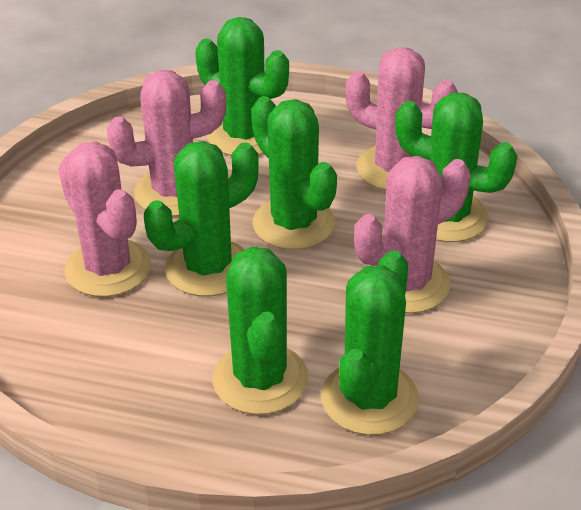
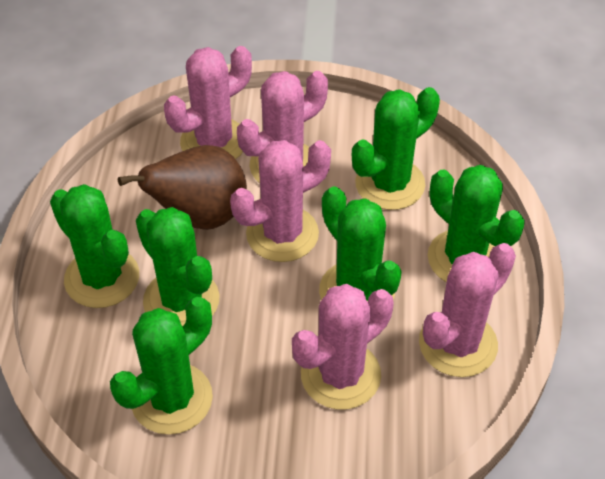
brown pear: none = 0 -> [118,145,247,230] = 1
pink cactus: [59,141,151,297] [107,70,226,217] [346,47,458,190] [354,156,470,314] = 4 -> [164,46,252,159] [230,140,331,262] [237,71,328,183] [292,284,394,410] [419,243,516,377] = 5

